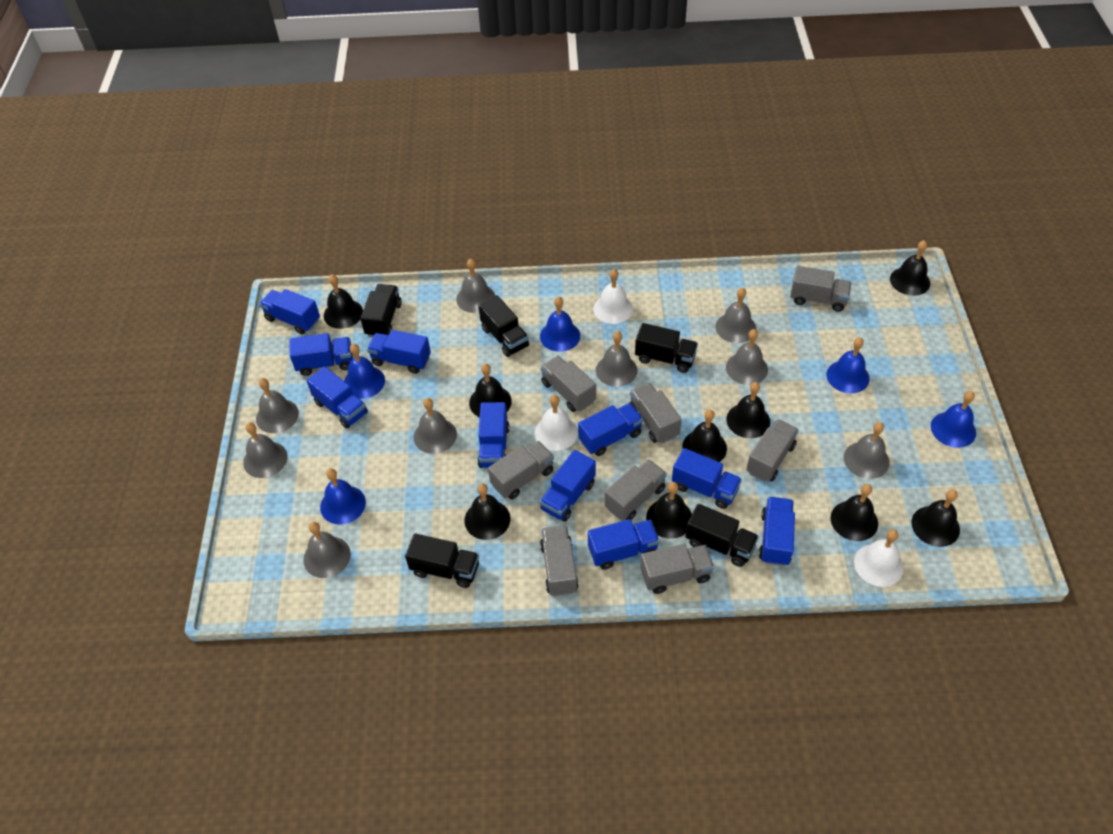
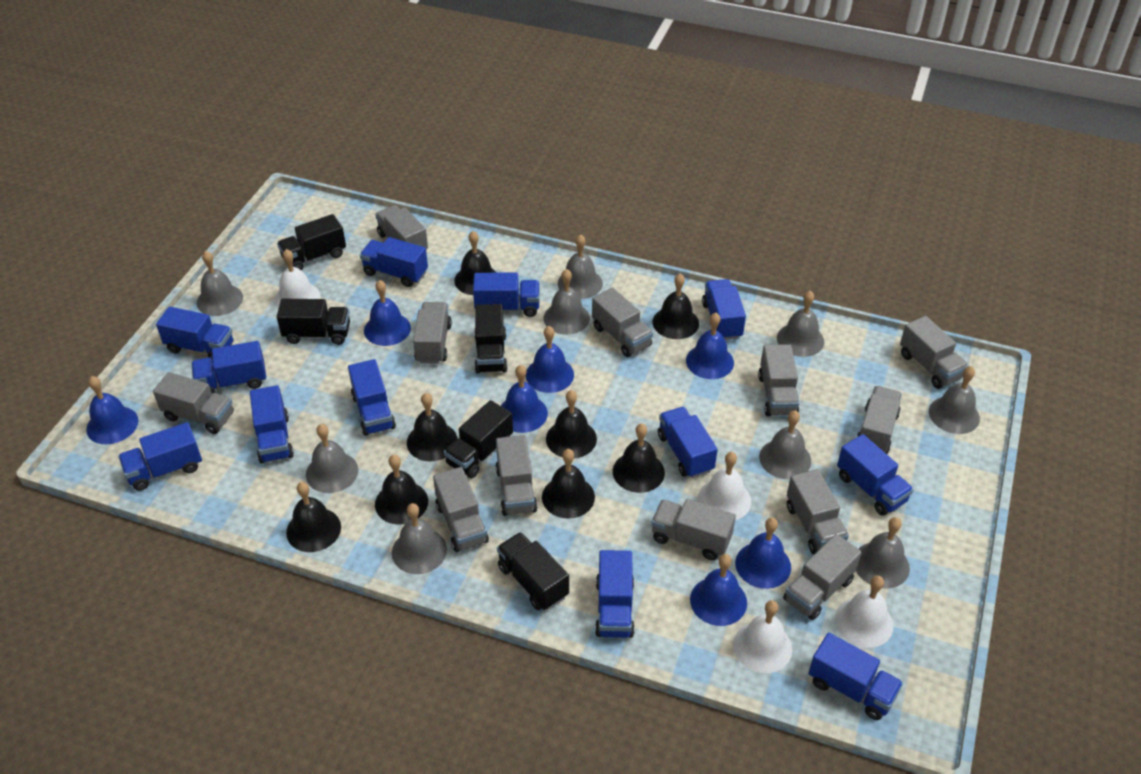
black bell: [324,274,363,329] [464,483,511,540] [469,364,512,417] [646,482,692,539] [682,410,727,462] [726,382,770,438] [831,484,878,541] [890,240,930,296] [911,489,960,547] = 9 -> [286,482,341,552] [375,455,428,524] [407,393,458,461] [454,231,497,295] [542,449,595,519] [546,390,597,458] [613,424,665,493] [653,274,699,339] = 8
blue bell: [320,468,366,524] [344,344,385,399] [540,296,580,352] [827,337,870,393] [931,391,976,448] = 5 -> [86,376,138,444] [364,280,411,346] [501,365,548,433] [526,326,574,393] [686,313,734,379] [690,554,747,626] [735,517,791,589] = 7
blue truck: [260,289,320,334] [290,333,353,376] [306,366,368,428] [367,330,431,374] [478,402,510,468] [540,450,596,522] [578,403,643,456] [588,519,660,570] [672,448,742,509] [759,497,795,566] = 10 -> [118,422,202,491] [156,307,233,360] [191,341,266,393] [250,385,294,464] [348,359,396,436] [360,237,428,287] [473,273,540,317] [595,550,635,638] [658,407,718,478] [702,279,746,340] [809,633,903,720] [837,434,914,516] = 12
grey truck: [488,441,554,499] [540,525,579,596] [541,356,596,412] [605,459,667,521] [630,383,682,444] [640,544,714,594] [746,419,799,482] [790,266,852,312] = 8 -> [153,372,234,434] [375,205,428,250] [413,302,452,364] [433,467,489,552] [495,435,538,516] [592,287,653,357] [651,499,736,560] [758,344,799,416] [783,534,862,620] [787,469,849,554] [856,386,902,454] [900,316,969,389] = 12
white bell: [534,395,578,451] [593,269,633,324] [854,529,903,587] = 3 -> [274,249,321,309] [698,452,751,520] [733,600,792,673] [835,575,893,648] = 4

